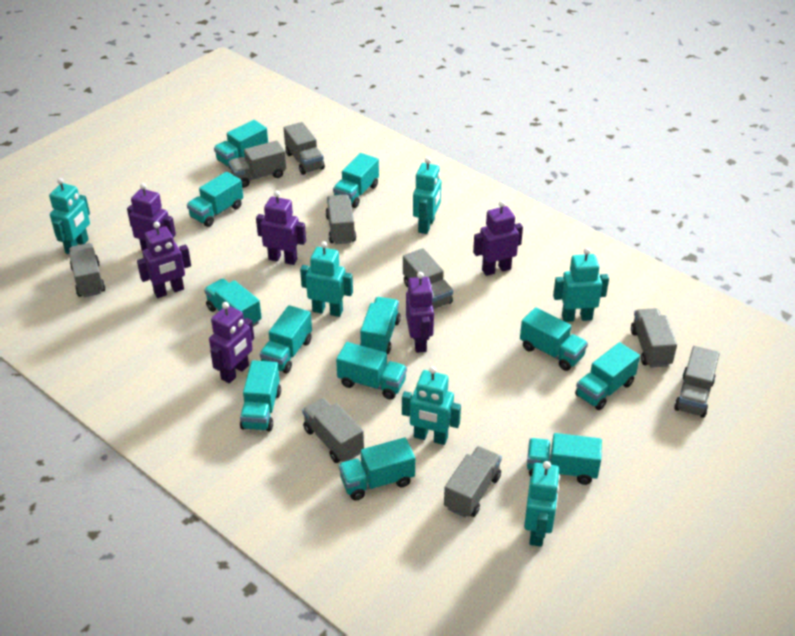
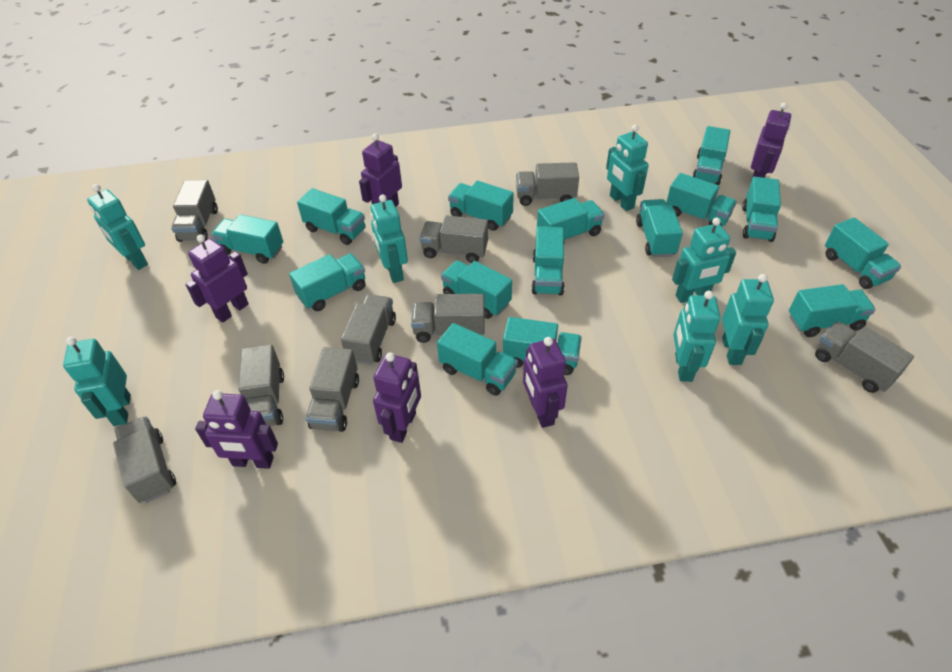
turquoise robot: [49,178,90,254] [300,241,353,317] [402,366,461,445] [413,157,441,234] [524,461,560,547] [553,248,609,322] = 6 -> [63,337,131,426] [87,184,148,270] [370,194,408,283] [606,125,649,211] [672,218,736,303] [673,291,720,382] [722,274,774,365] = 7
turquoise truck: [187,172,243,227] [204,278,262,327] [214,120,268,168] [240,360,281,431] [260,305,312,374] [333,153,379,208] [336,342,407,400] [339,438,415,501] [360,297,401,354] [520,307,588,371] [527,433,602,485] [575,342,640,410] = 12 -> [211,214,283,264] [289,253,366,311] [297,188,365,245] [437,323,518,396] [441,260,512,319] [448,181,514,231] [503,317,582,375] [531,226,565,295] [537,198,605,240] [636,199,683,257] [666,173,737,226] [692,126,730,185] [742,177,781,242] [789,284,876,337] [825,217,901,289] = 15

